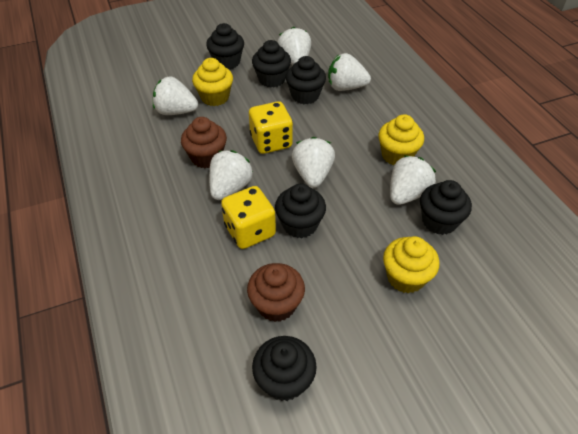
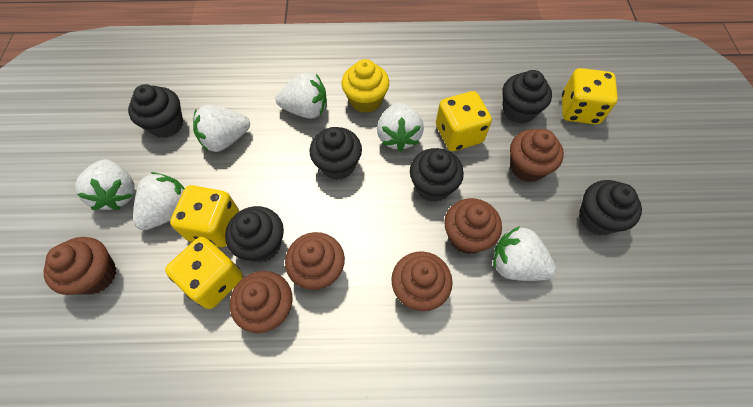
brown cupcake: [181,117,227,168] [247,263,305,322] = 2 -> [44,237,116,295] [230,271,293,333] [285,232,345,290] [391,251,453,311] [444,198,502,254] [510,129,564,182] = 6
yellow cupcake: [192,58,233,106] [378,114,424,165] [383,236,439,293] = 3 -> [341,59,389,113] = 1
yellow dice: [221,186,276,249] [249,101,293,154] = 2 -> [165,237,243,309] [170,185,239,247] [436,91,492,151] [562,68,618,125] = 4

